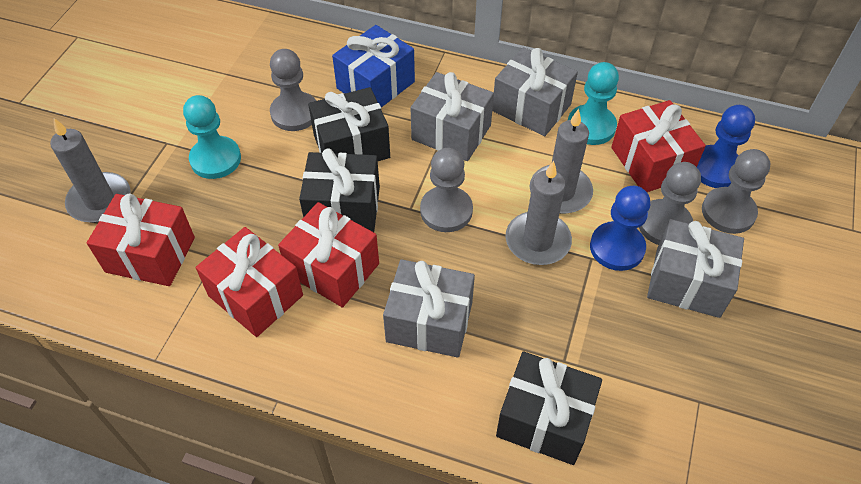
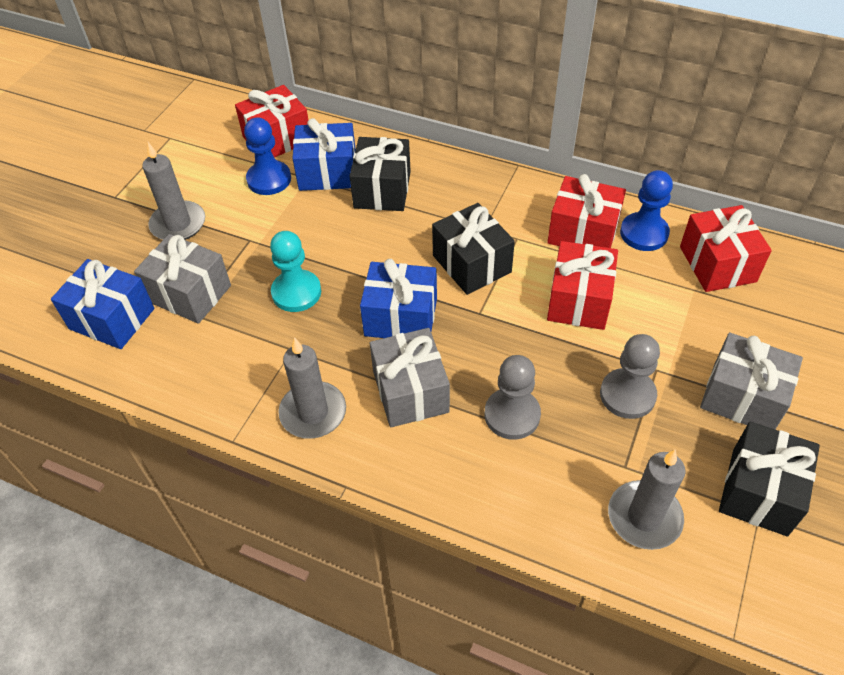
blue gift: [332,25,415,107] = 1 -> [51,259,155,349] [292,118,356,191] [360,259,437,338] = 3
grey gift: [383,259,475,358] [411,72,494,161] [492,47,578,136] [647,219,744,318] = 4 -> [134,234,231,324] [370,328,450,427] [700,333,803,430] = 3
grey pawn: [270,49,316,131] [420,148,473,232] [639,162,701,245] [702,149,770,234] = 4 -> [485,355,541,440] [600,334,660,419] = 2
turquoise pawn: [183,95,241,179] [568,62,619,145] = 2 -> [270,231,321,312] = 1

